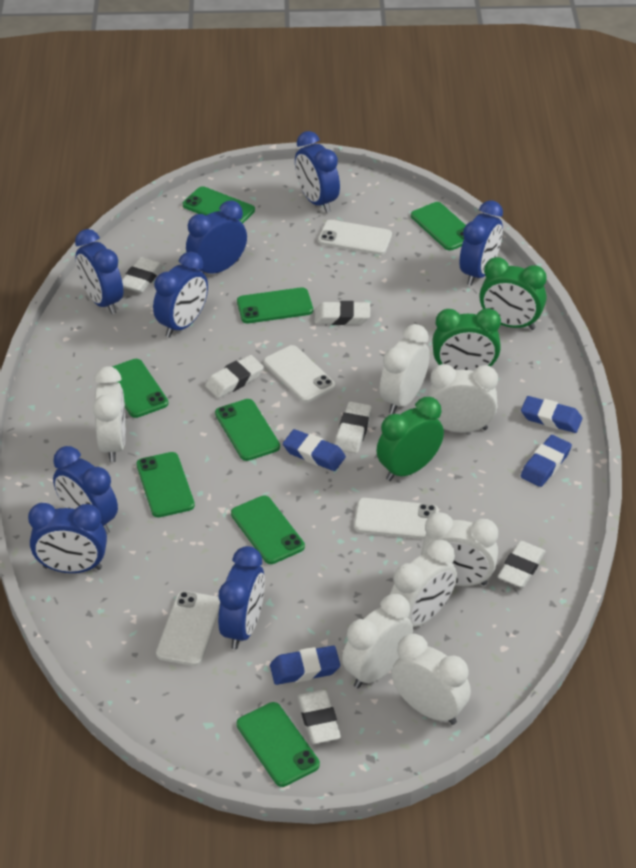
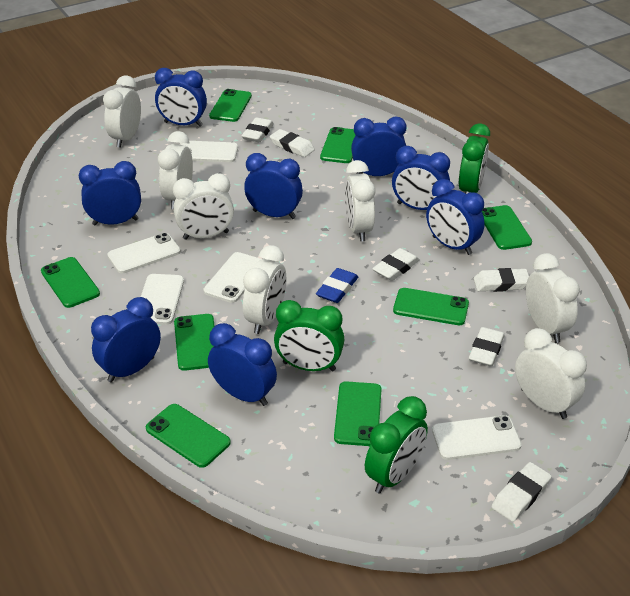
blue eraser: [270,646,340,685] [283,429,346,471] [521,396,582,433] [521,435,572,487] = 4 -> [316,268,358,303] = 1
white phone: [156,591,220,666] [263,345,335,403] [318,220,392,255] [354,498,439,539] = 4 -> [107,233,181,274] [141,274,184,325] [180,141,238,162] [203,252,262,303] [432,415,522,460] = 5

